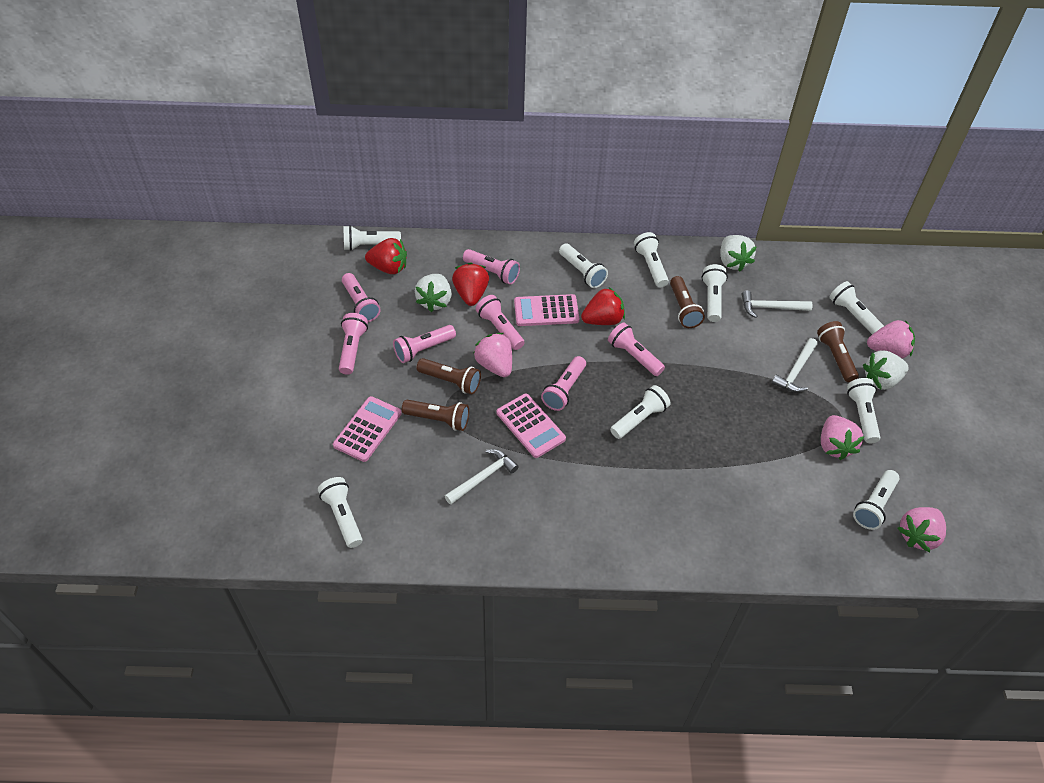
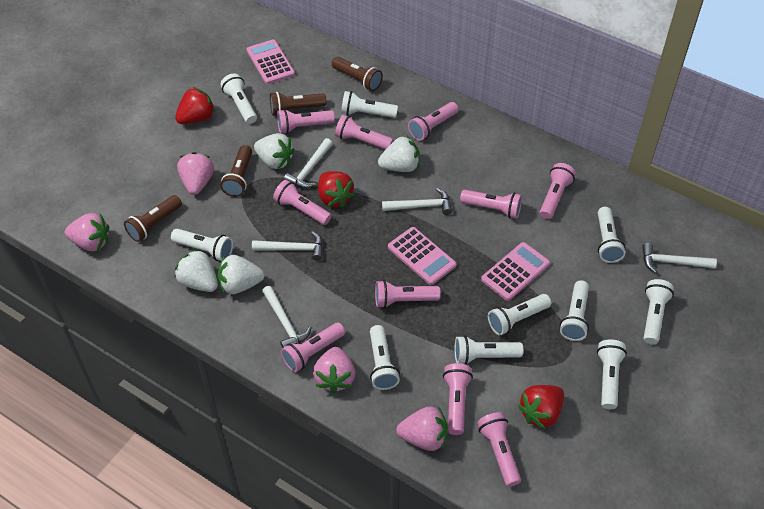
pink flashlight: [339,313,368,375] [342,273,381,322] [393,325,456,363] [463,249,520,285] [476,295,525,350] [541,356,586,411] [608,322,665,376] = 7 -> [273,180,332,225] [277,109,335,134] [281,323,345,372] [335,115,393,150] [375,280,441,308] [408,102,458,141] [443,363,473,435] [460,190,522,219] [477,412,521,487] [540,163,576,219] = 10
white flashlight: [318,477,362,548] [343,225,401,251] [559,243,608,288] [610,385,671,439] [634,232,669,288] [702,264,728,322] [829,281,884,334] [847,378,880,443] [853,470,900,530] = 9 -> [171,229,233,261] [220,73,257,124] [341,91,398,118] [370,325,400,390] [455,335,523,365] [488,294,551,335] [560,280,589,341] [597,339,627,410] [598,207,626,263] [643,279,674,344] = 10
white hammer: [445,449,519,505] [742,291,813,318] [772,338,817,393] = 3 -> [252,231,323,261] [262,286,312,348] [284,138,333,188] [382,188,452,215] [642,243,717,273] = 5
white strawberry: [415,274,452,312] [720,235,757,272] [863,351,909,390] = 3 -> [175,249,218,292] [218,255,264,294] [254,133,295,169] [378,136,420,172] = 4

